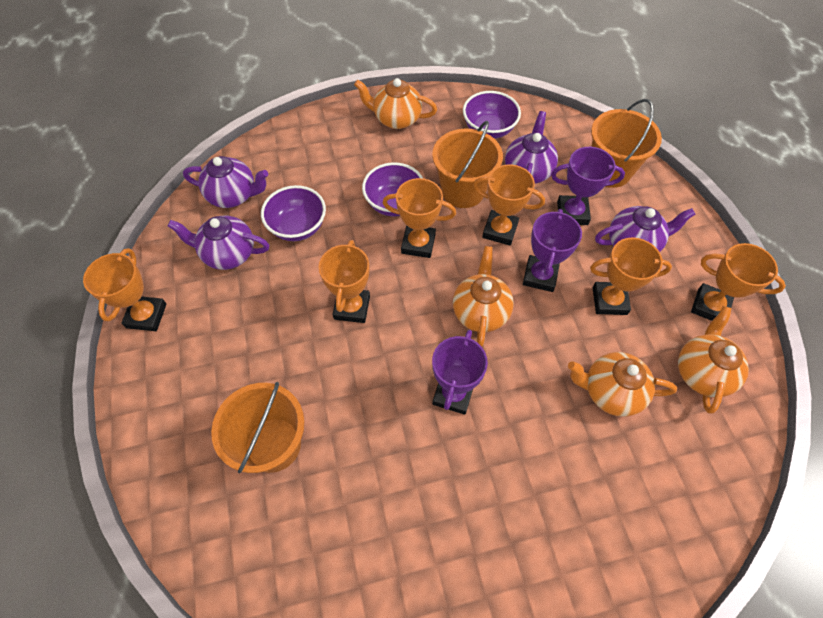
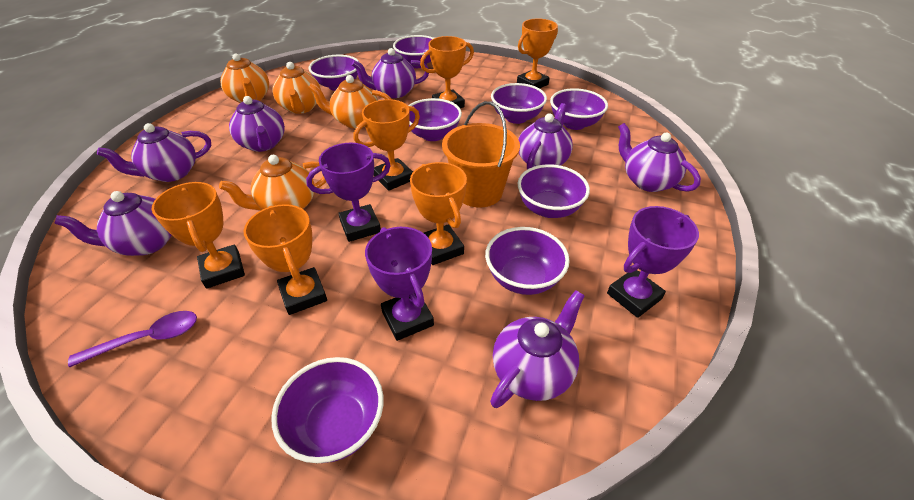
orange bucket: [211,382,304,473] [432,121,503,208] [591,99,662,188] = 3 -> [442,101,520,207] = 1
purple bowl: [261,185,326,241] [362,162,423,216] [463,91,521,139] = 3 -> [271,357,383,463] [309,55,359,91] [393,35,434,68] [408,98,462,141] [485,227,570,295] [491,83,547,124] [518,164,590,218] [550,88,608,130] = 8
purple spoon: none = 0 -> [68,311,197,367] = 1
purple teapot: [168,216,269,270] [183,156,268,208] [505,111,558,184] [595,206,696,252] = 4 -> [54,191,172,256] [97,123,211,182] [229,96,285,152] [352,48,429,98] [490,290,585,408] [518,103,573,169] [618,123,701,192] = 7

